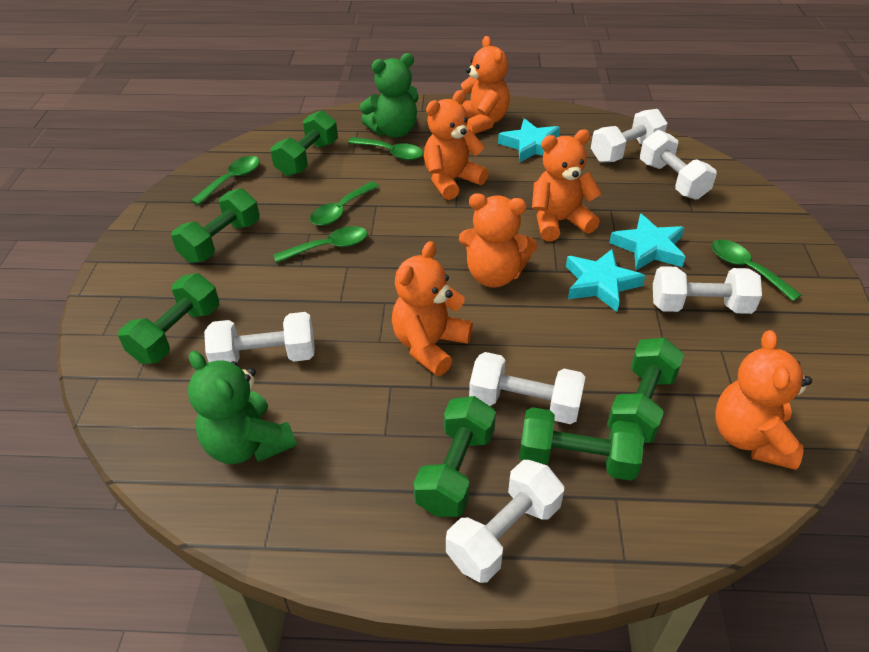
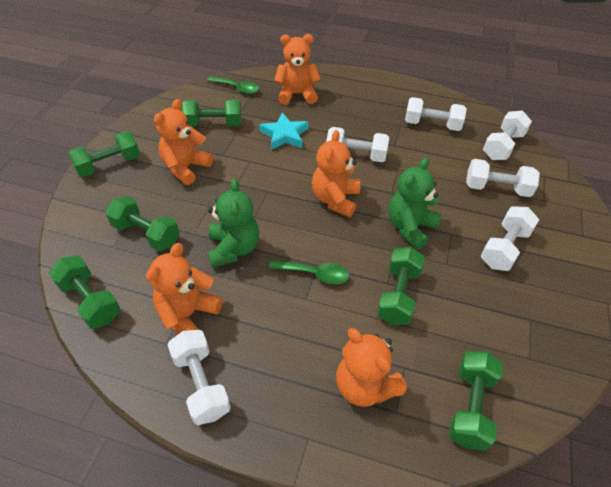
green spoon: [191,156,260,205] [273,226,367,263] [310,182,379,226] [348,137,423,160] [712,240,801,301] = 5 -> [207,76,259,94] [269,260,349,284] = 2
orange teddy bear: [392,241,473,376] [424,90,489,200] [459,193,537,288] [461,36,510,134] [532,129,602,241] [715,330,812,470] = 6 -> [146,243,223,335] [154,99,213,185] [274,34,321,105] [312,130,360,217] [336,328,407,407] = 5
turquoise star: [498,118,560,163] [566,249,645,312] [609,214,685,270] = 3 -> [259,112,308,150] = 1

